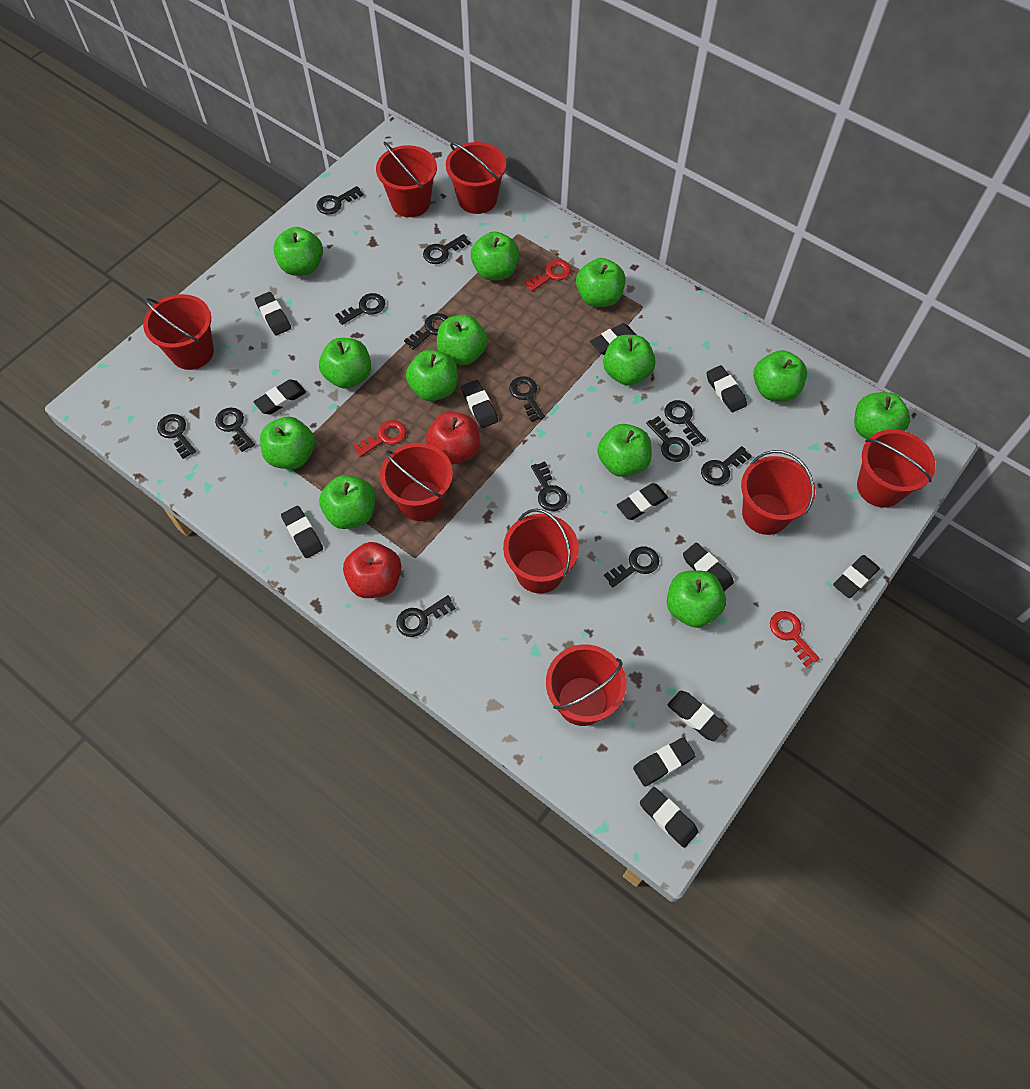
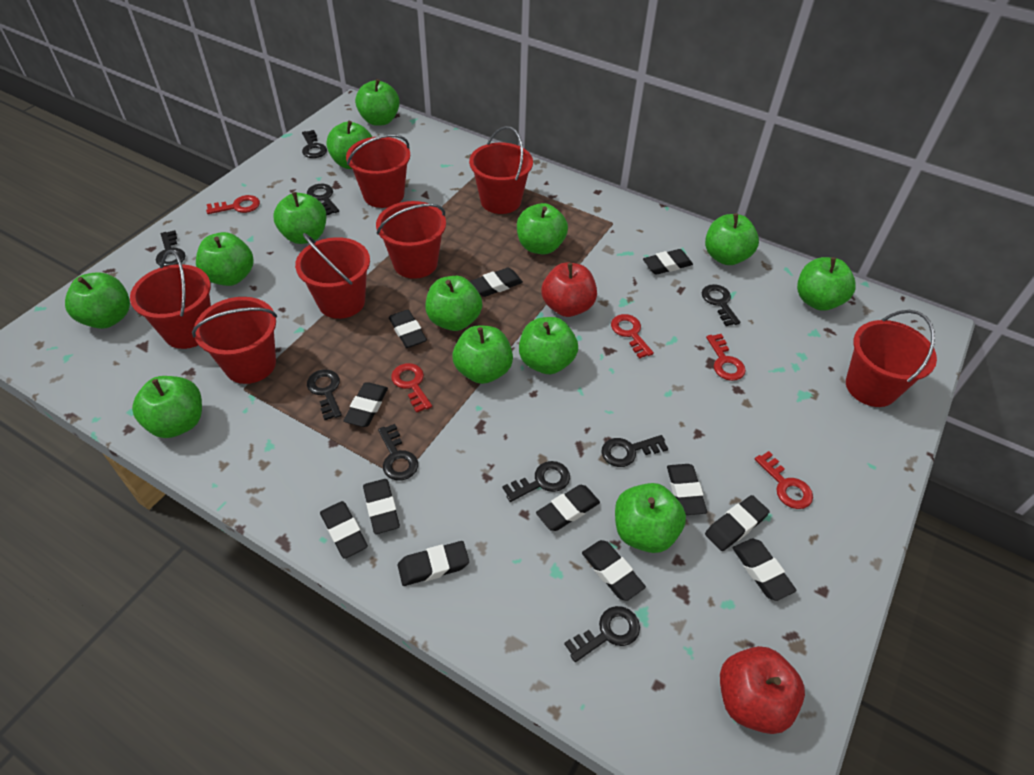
black key: [157,414,196,459] [215,408,255,452] [317,186,363,215] [335,293,385,325] [396,595,456,637] [404,313,449,350] [423,234,471,264] [509,376,545,422] [531,461,567,511] [604,546,660,587] [646,416,690,462] [664,400,706,446] [701,446,752,485] = 13 -> [156,230,186,266] [302,130,327,158] [307,184,339,216] [307,369,342,420] [378,424,418,481] [502,461,570,502] [564,606,640,662] [601,435,668,467] [702,284,740,326] = 9
red bucket: [143,294,214,370] [376,141,437,217] [380,443,453,521] [446,142,506,214] [503,509,579,593] [546,644,627,726] [741,450,815,535] [857,429,935,508] = 8 -> [130,250,211,349] [192,297,277,384] [295,233,370,319] [346,134,410,208] [376,201,446,279] [469,126,533,214] [846,310,937,407] = 7
red key: [353,420,407,457] [524,260,571,292] [770,611,820,667] = 3 -> [206,195,260,214] [391,363,432,413] [611,314,654,359] [706,334,746,381] [755,451,813,509] = 5

